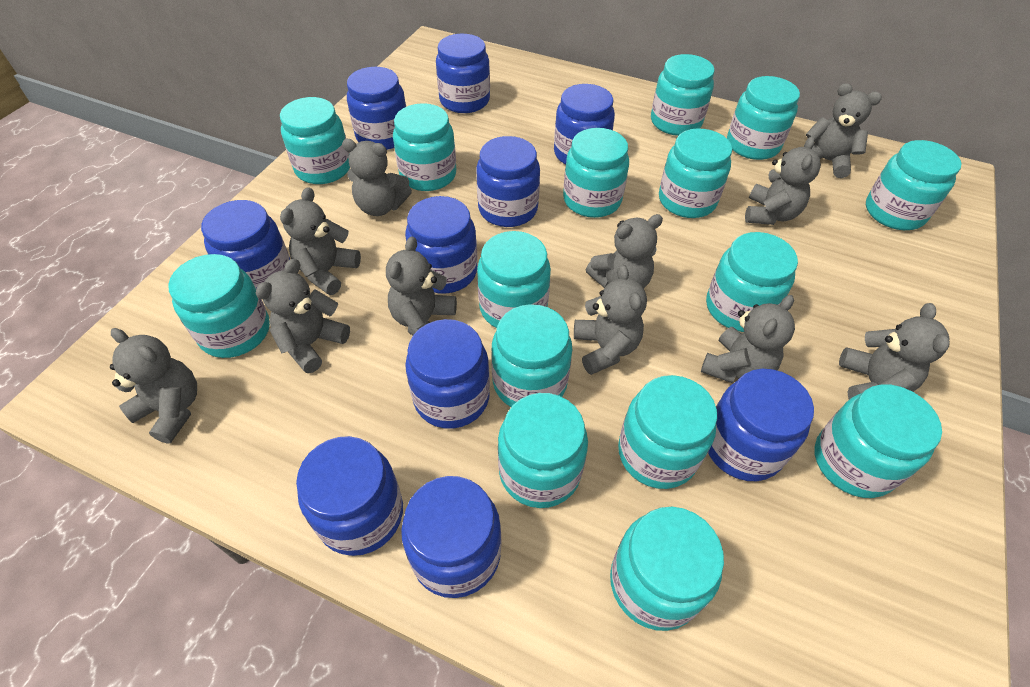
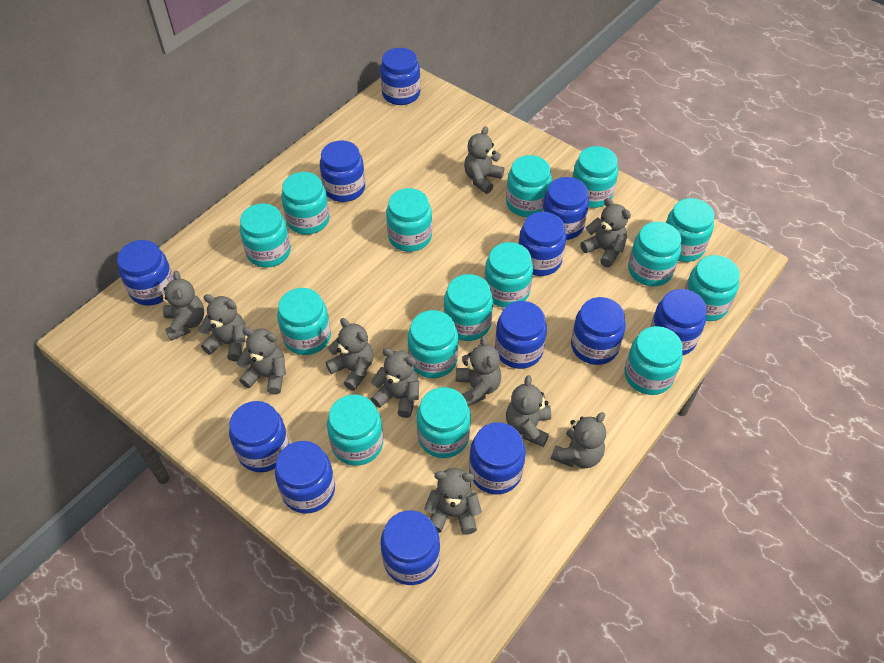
blue jar: [201,200,290,289] [296,436,403,556] [347,67,406,150] [401,476,501,598] [405,196,477,294] [405,319,490,429] [436,34,490,113] [476,136,540,227] [554,84,615,165] [708,369,814,481] = 10 -> [117,240,174,305] [229,401,289,472] [275,441,335,514] [320,140,365,202] [380,48,421,105] [380,510,440,585] [469,422,526,494] [495,301,547,369] [518,212,566,276] [542,177,589,240] [571,297,626,365] [650,289,707,356] = 12

